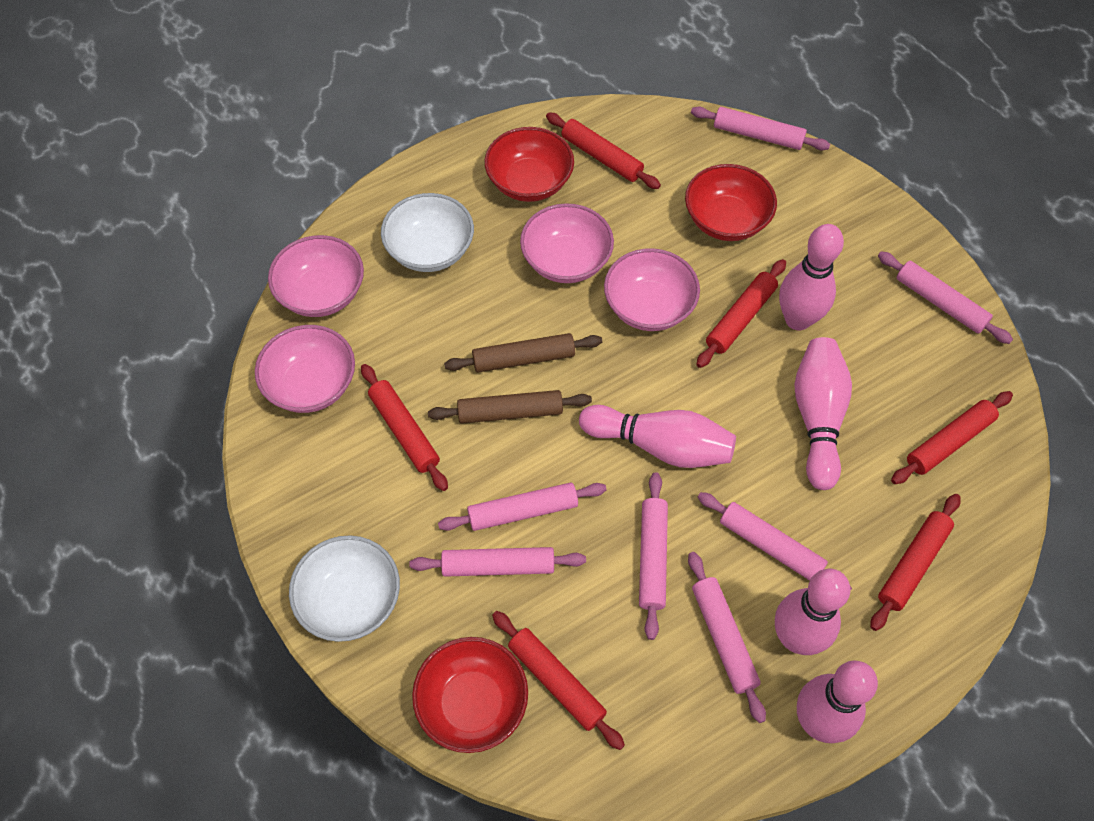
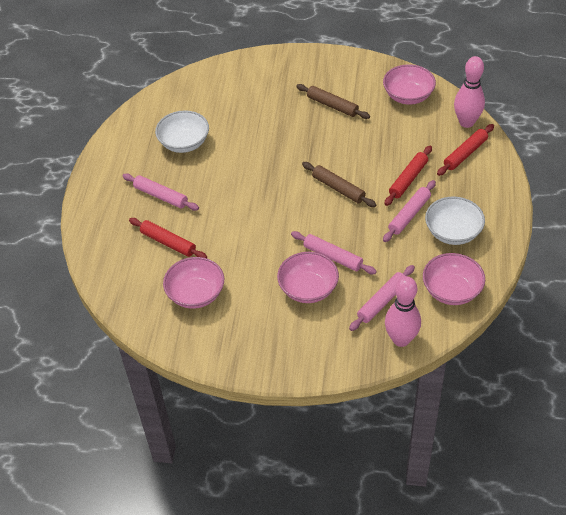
pink bowling pin: [579,405,736,468] [775,569,851,655] [779,224,844,330] [794,337,852,490] [797,660,878,743] = 5 -> [385,276,421,347] [454,56,485,128] = 2
pink rolling pin: [409,547,586,577] [438,482,607,531] [639,472,668,640] [688,552,766,723] [691,106,830,151] [698,492,852,591] [878,251,1013,344] = 7 -> [122,173,199,211] [291,231,377,274] [349,265,415,331] [383,180,436,242] = 4
red bowl: [412,637,528,753] [485,127,574,202] [685,164,777,241] = 3 -> none = 0
red rolling pin: [361,364,448,491] [492,611,625,750] [546,112,661,189] [696,259,786,368] [870,494,961,631] [891,391,1013,484] = 6 -> [129,218,207,258] [385,146,432,206] [437,124,494,176] = 3

